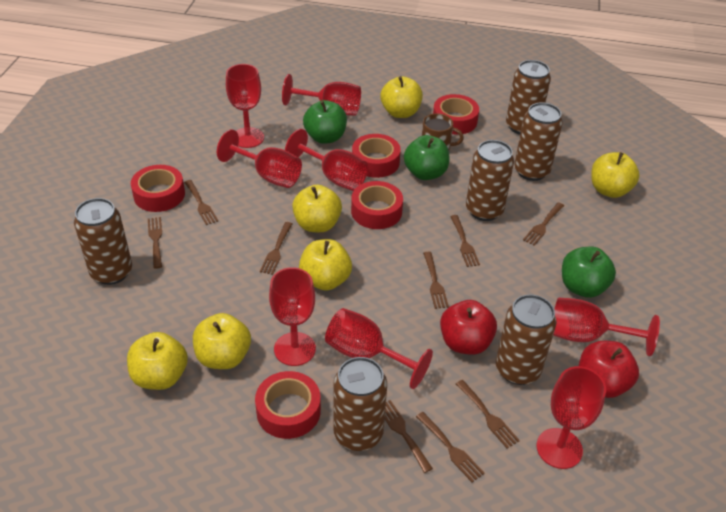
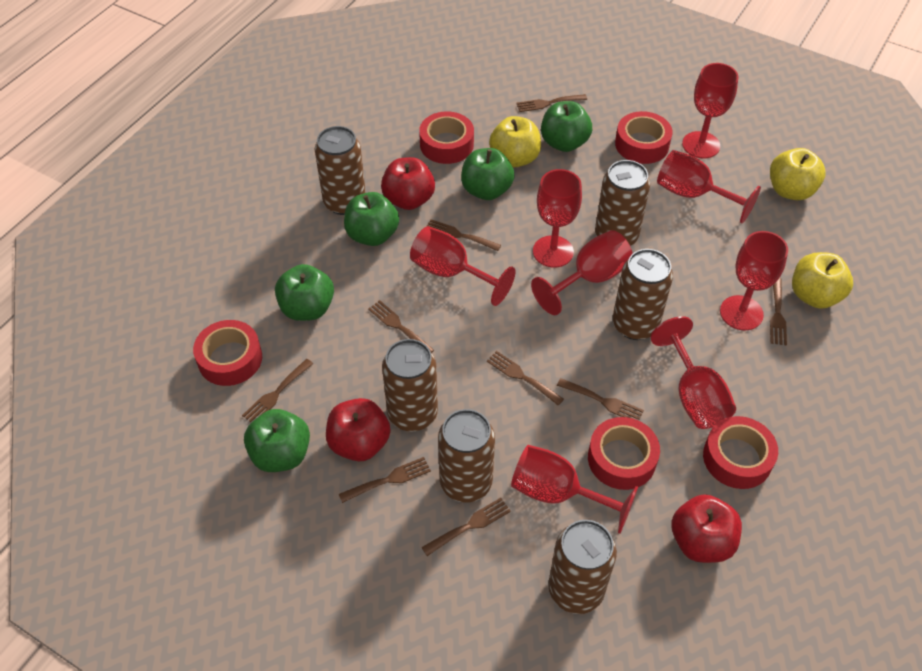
brown mug: [422,113,464,150] = 1 -> none = 0
green apple: [303,100,347,144] [404,135,449,180] [562,247,616,298] = 3 -> [244,409,310,472] [275,264,334,321] [344,192,399,246] [461,148,514,200] [541,101,592,152] = 5
red apple: [440,300,497,355] [579,341,639,398] = 2 -> [326,398,390,461] [381,157,435,210] [672,494,742,563] = 3
yellow apple: [127,332,188,390] [193,313,251,369] [292,184,342,232] [299,239,352,291] [380,76,423,118] [591,152,640,198] = 6 -> [489,116,541,168] [770,148,826,200] [792,252,853,309] = 3

